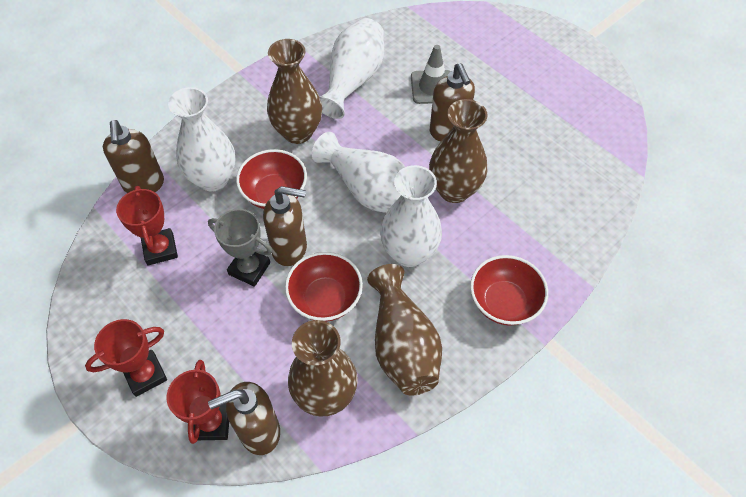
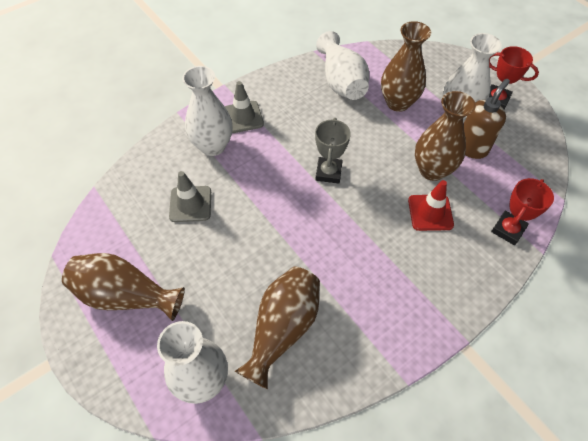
brown soap dispenser: [103,120,164,193] [208,382,280,455] [263,186,307,266] [430,63,475,141] = 4 -> [463,79,510,159] = 1
grey traffic cone: [411,45,451,104] = 1 -> [169,171,211,222] [225,81,264,133] = 2
red bowl: [236,149,307,209] [285,252,363,322] [470,255,548,326] = 3 -> none = 0
red traffic cone: none = 0 -> [408,180,454,231] = 1
red trophy: [85,319,167,397] [116,186,178,266] [167,360,229,444] = 3 -> [489,46,539,109] [491,178,554,245] = 2

